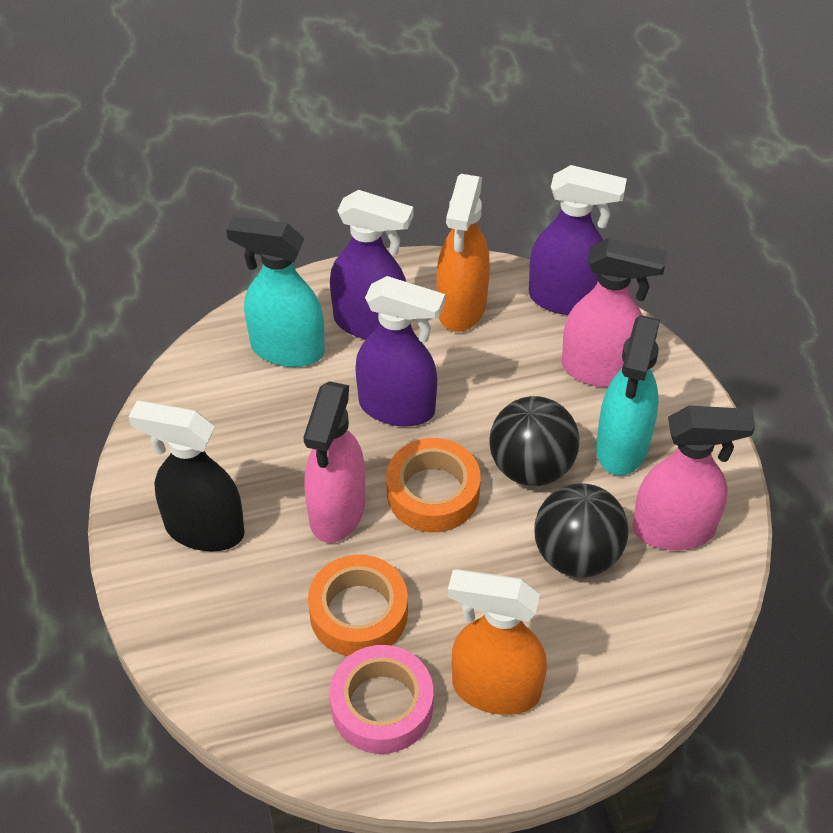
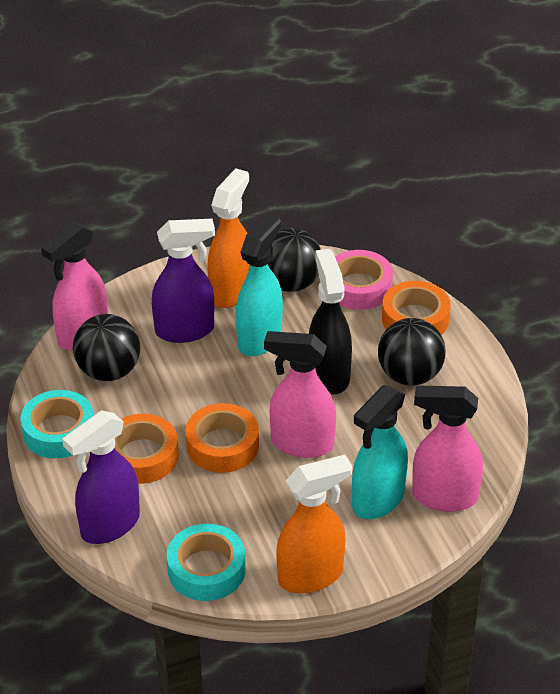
black ball: [489,396,579,486] [534,483,628,577] = 2 -> [73,314,140,381] [268,228,321,292] [378,318,446,386] = 3
orange tape: [308,555,408,656] [386,438,481,532] = 2 -> [114,414,179,484] [185,403,259,473] [382,281,451,335] = 3
purple spray bottle: [330,190,413,339] [355,276,445,427] [529,165,627,315] = 3 -> [62,410,140,544] [152,219,215,343] = 2
turquoise tape: none = 0 -> [20,390,94,458] [167,524,246,601] = 2

